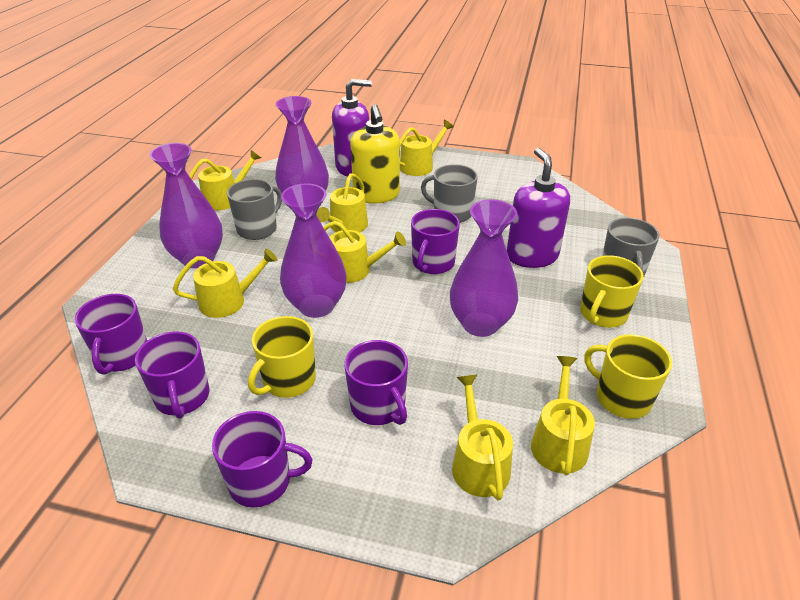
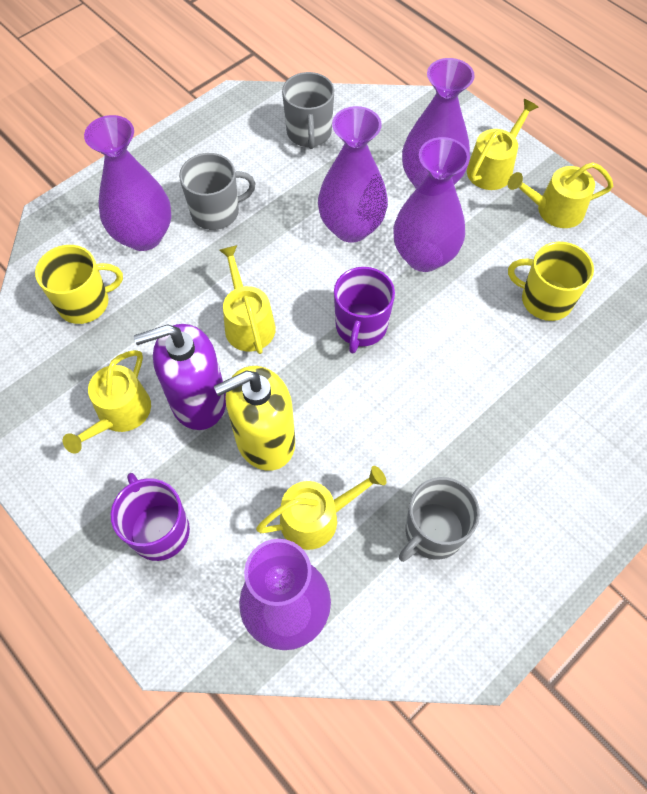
purple mug: [75,294,147,375] [135,332,210,419] [212,411,313,508] [344,340,408,425] [411,209,460,274] = 5 -> [111,473,190,561] [334,267,395,353] = 2
purple soap dispenser: [332,79,372,176] [507,148,570,268] = 2 -> [134,324,226,430] = 1
purple vase: [149,143,223,268] [275,96,329,194] [280,183,347,318] [450,199,518,337] = 4 -> [84,115,172,251] [239,539,331,650] [318,106,388,243] [393,137,470,272] [402,58,475,189] = 5
yellow mug: [248,316,316,398] [580,255,644,328] [584,334,672,419] = 3 -> [35,245,123,324] [508,242,594,321] = 2
yellow watering can: [173,249,278,318] [189,150,261,211] [317,173,368,232] [323,221,406,283] [400,120,454,176] [452,374,513,501] [531,356,595,476] = 7 -> [63,350,151,453] [219,245,276,354] [256,466,386,550] [467,99,539,190] [508,162,613,228] = 5

